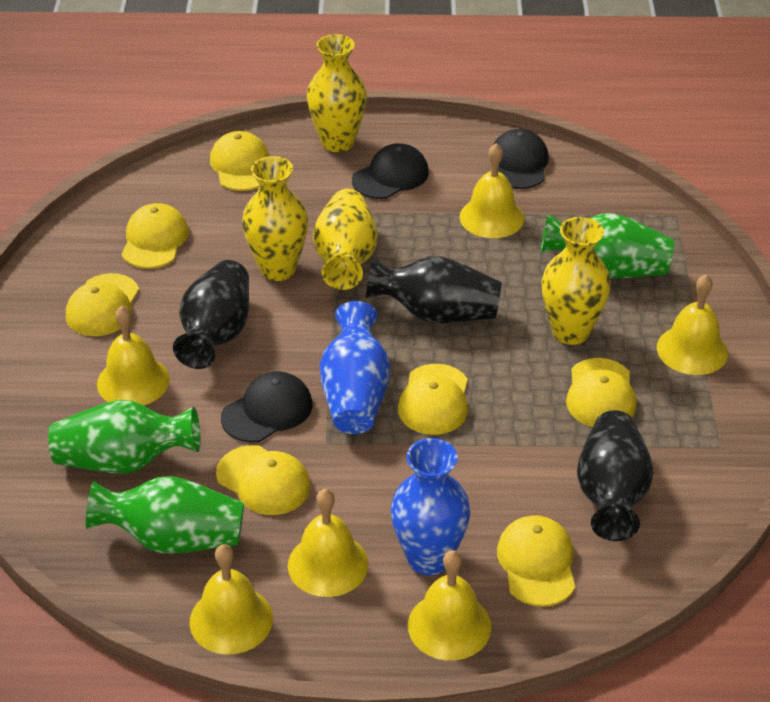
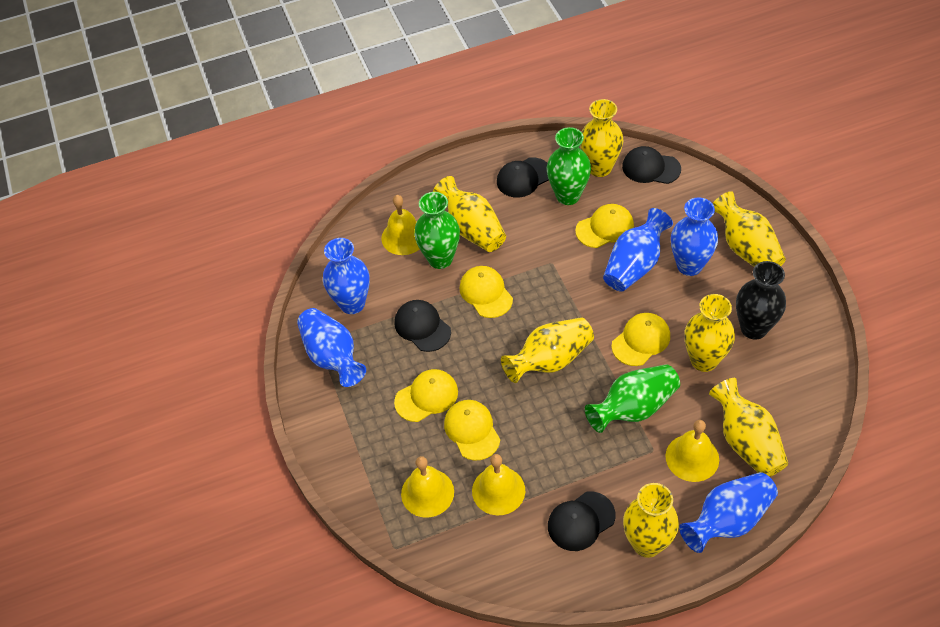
black cap: [221,371,312,443] [352,143,429,199] [492,129,549,189] = 3 -> [395,300,451,352] [497,157,549,198] [548,491,615,551] [622,146,681,184] = 4
black vase: [173,260,249,369] [366,256,502,323] [577,410,653,541] = 3 -> [736,261,786,340] = 1
blue vase: [320,301,390,434] [391,438,471,576] = 2 -> [297,308,366,387] [323,238,370,314] [603,208,673,292] [671,197,718,276] [679,472,778,553] = 5
yellow bell: [97,306,170,405] [189,544,273,655] [288,489,369,597] [408,550,491,661] [459,143,524,238] [657,274,728,375] = 6 -> [381,195,419,255] [401,456,454,518] [472,454,525,515] [666,420,719,482] = 4
yellow cap: [66,273,139,336] [122,203,189,268] [210,131,269,191] [216,445,311,515] [398,364,468,435] [497,515,575,607] [566,358,636,427] = 7 -> [394,369,458,422] [444,400,500,461] [459,266,513,318] [575,204,634,248] [612,313,670,366] = 5
yellow vase: [242,156,308,281] [307,34,367,152] [313,189,378,290] [542,217,611,345] = 4 -> [433,176,506,252] [501,317,594,383] [580,99,623,177] [623,483,679,558] [684,294,735,372] [709,378,788,477] [712,191,786,267] = 7

